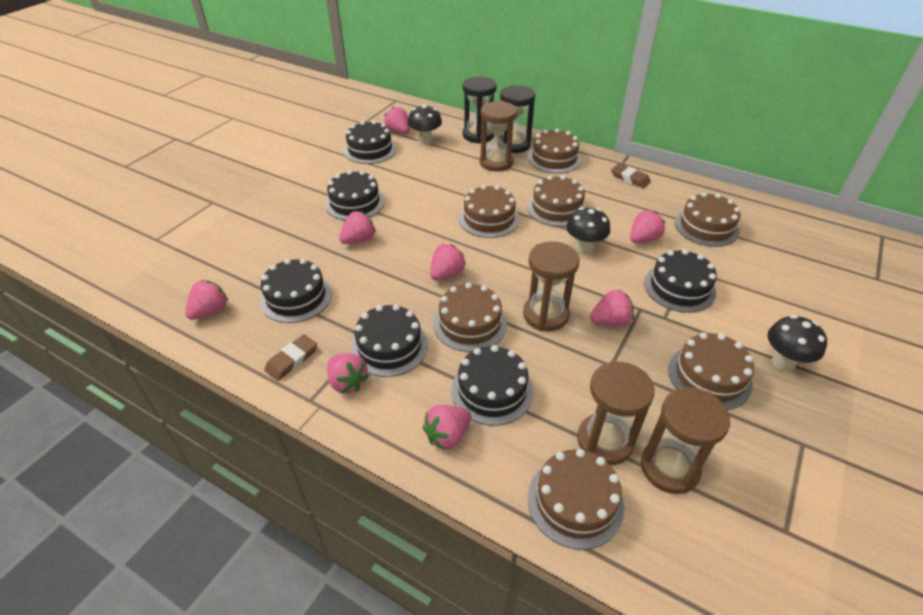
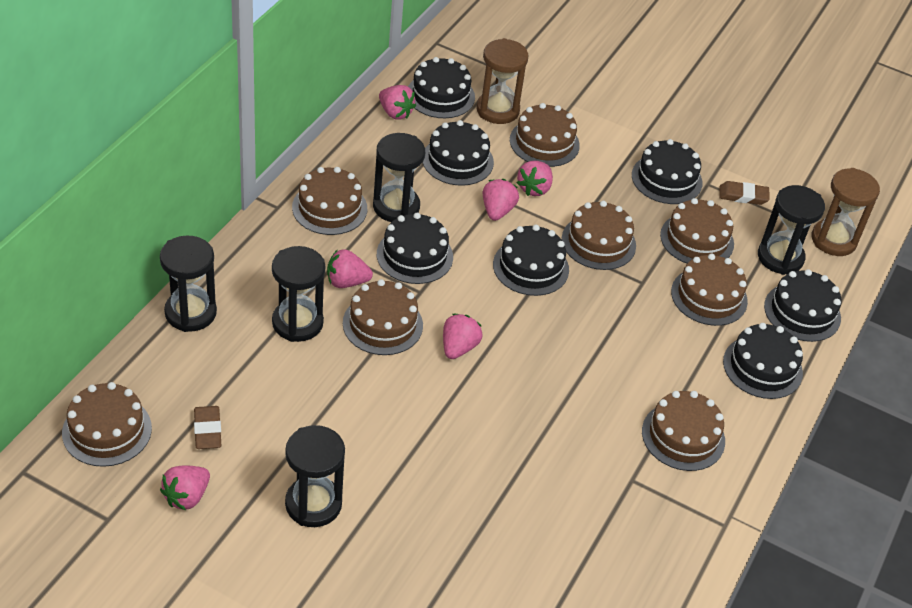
black cake: [260,258,332,323] [325,170,385,221] [344,120,396,164] [351,304,428,377] [451,345,533,426] [644,249,717,313] = 6 -> [377,213,453,284] [408,57,475,118] [423,120,494,186] [493,225,569,296] [632,139,703,204] [723,323,803,399] [764,269,842,342] = 7
black hourglass: [462,76,497,144] [500,85,535,153] = 2 -> [160,235,217,332] [272,246,325,342] [285,425,345,527] [373,133,425,222] [758,185,825,275] = 5
black mushroom: [408,105,442,145] [566,207,610,255] [767,315,827,372] = 3 -> none = 0
brown cake: [433,282,507,352] [459,185,520,238] [527,175,587,227] [528,128,582,173] [528,449,624,550] [668,332,754,410] [675,192,741,247] = 7 -> [62,382,152,467] [292,167,367,235] [343,279,423,355] [510,103,580,167] [562,201,636,270] [642,391,725,471] [660,198,734,263] [671,254,748,326] = 8
brown hourglass: [480,101,517,171] [523,241,580,331] [577,361,655,465] [640,387,730,494] = 4 -> [476,38,528,124] [812,168,880,256] = 2
pink strawberry: [185,280,228,320] [327,353,369,394] [339,211,376,244] [384,107,410,134] [423,405,471,450] [430,244,466,281] [590,290,634,326] [630,210,665,243] = 8 -> [160,466,210,510] [327,249,373,288] [379,85,416,119] [443,314,483,359] [483,179,519,221] [517,161,553,196] = 6

